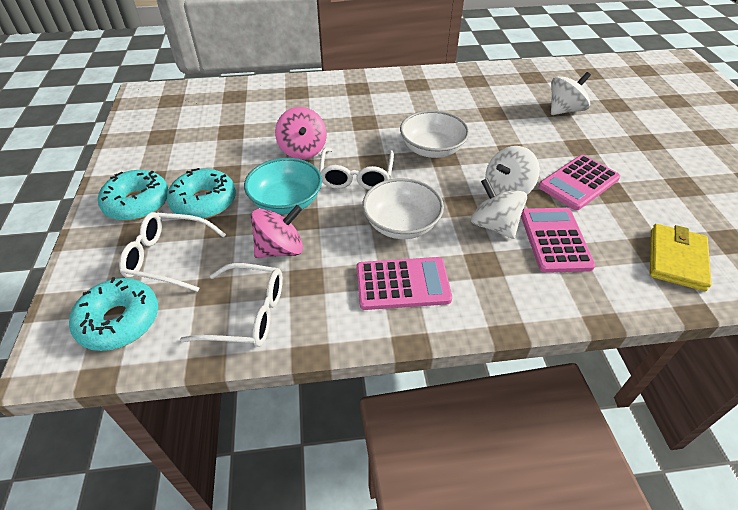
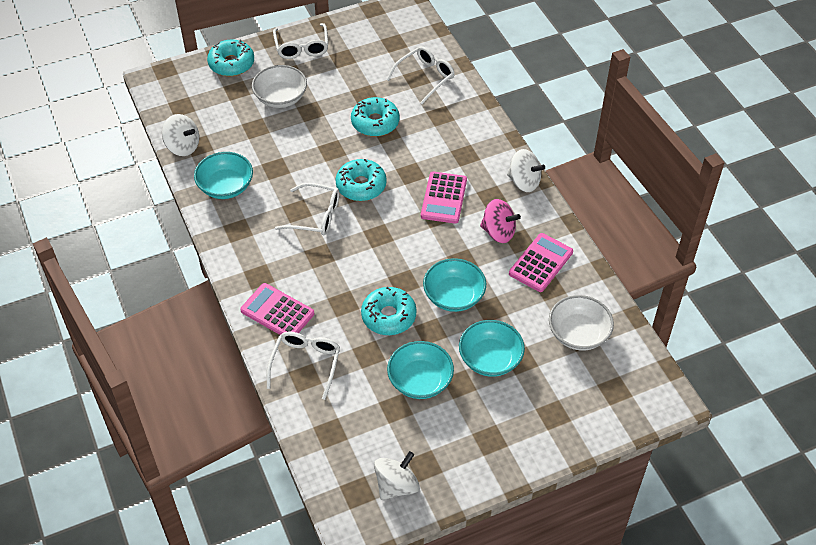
pink spinning top: [251,205,303,258] [275,107,327,159] = 2 -> [480,199,521,243] = 1
turquoise bowl: [244,158,322,214] = 1 -> [194,152,253,199] [387,341,454,399] [423,258,486,312] [459,320,525,377] = 4
turquoise donut: [69,277,158,351] [98,170,169,221] [167,168,236,219] = 3 -> [207,39,254,76] [335,159,387,201] [351,97,400,137] [361,287,417,335] = 4
white glasses: [119,212,226,292] [180,263,283,347] [319,148,394,190] = 3 -> [267,331,340,400] [273,23,328,59] [275,183,339,236] [387,46,455,104] = 4
yellow wallet: [650,224,712,291] = 1 -> none = 0

